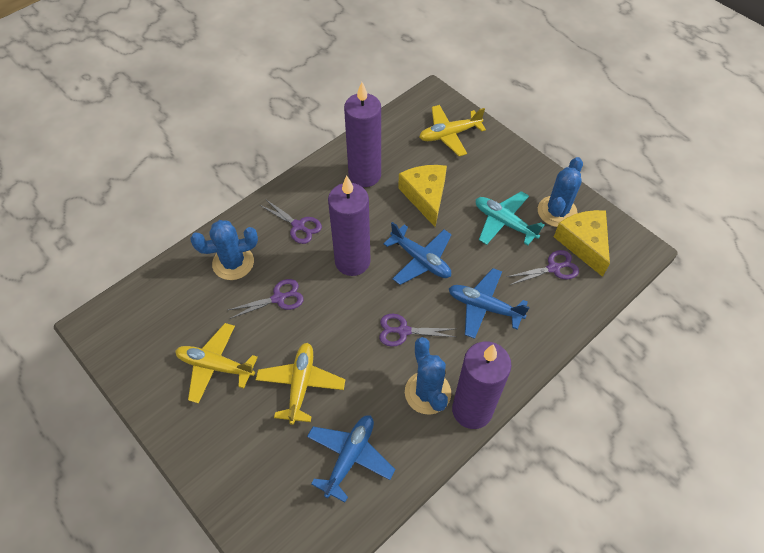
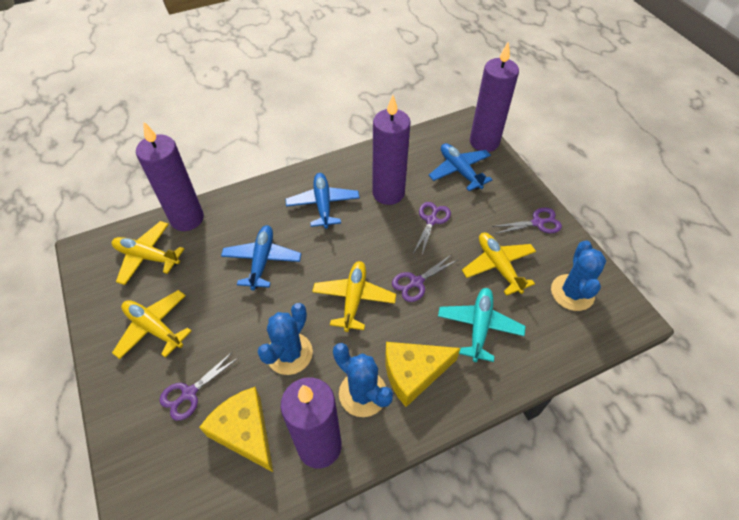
purple candle: [328,176,371,276] [344,82,381,187] [452,341,511,429] = 3 -> [136,122,204,231] [280,377,342,469] [372,95,411,205] [470,42,519,152] = 4
yellow plane: [175,323,258,404] [256,343,345,425] [419,105,486,156] = 3 -> [112,221,184,285] [112,290,192,359] [312,261,396,332] [462,233,536,296] = 4

